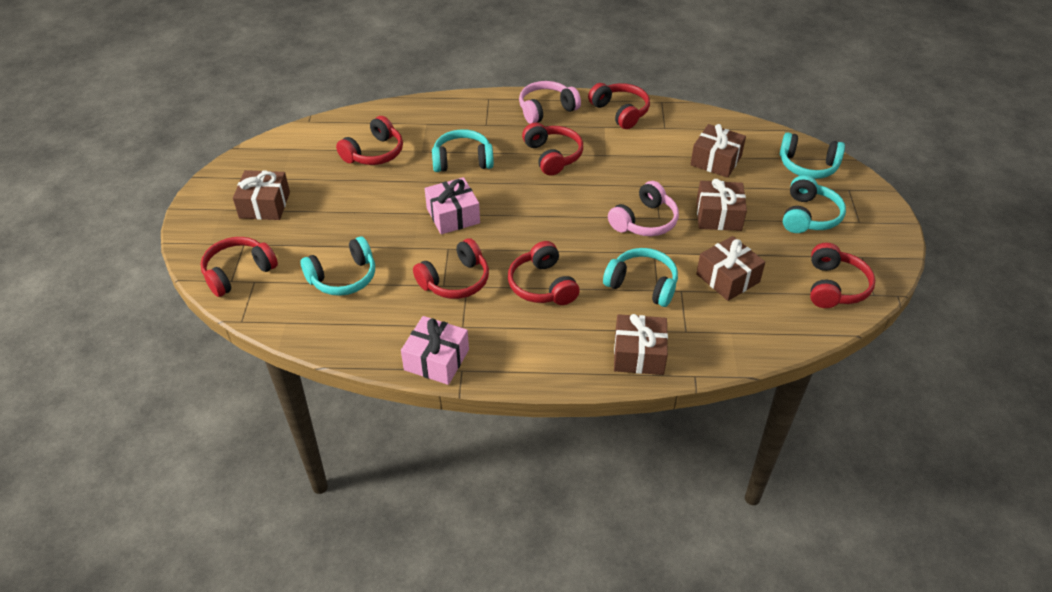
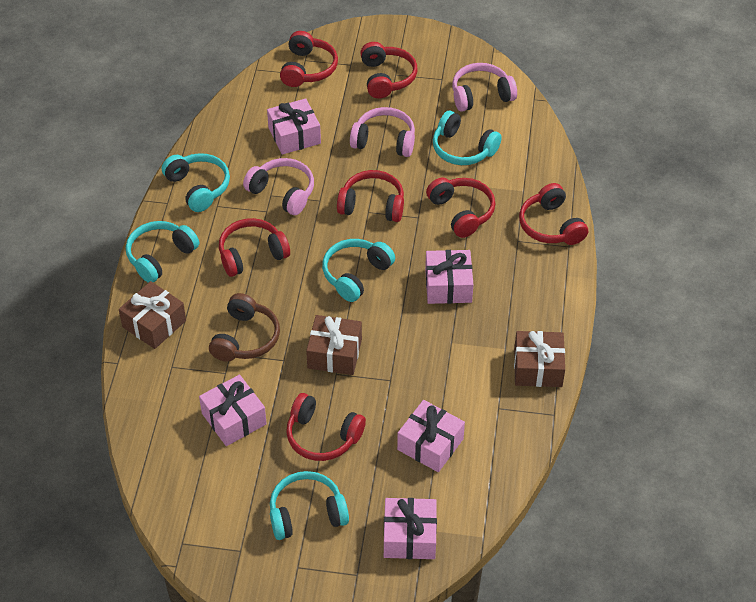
brown gift: [233,170,290,220] [614,314,668,375] [690,124,746,178] [696,179,747,231] [696,236,765,301] = 5 -> [119,281,186,349] [306,315,362,375] [514,331,565,387] = 3
brown headphones: none = 0 -> [209,293,280,362] = 1
pink gift: [401,316,469,385] [425,177,480,234] = 2 -> [199,375,267,446] [267,98,321,155] [384,498,437,559] [397,400,465,472] [425,250,473,304] = 5
pink headphones: [519,81,581,124] [608,181,679,236] = 2 -> [243,158,314,215] [350,107,415,157] [452,63,517,112] = 3

